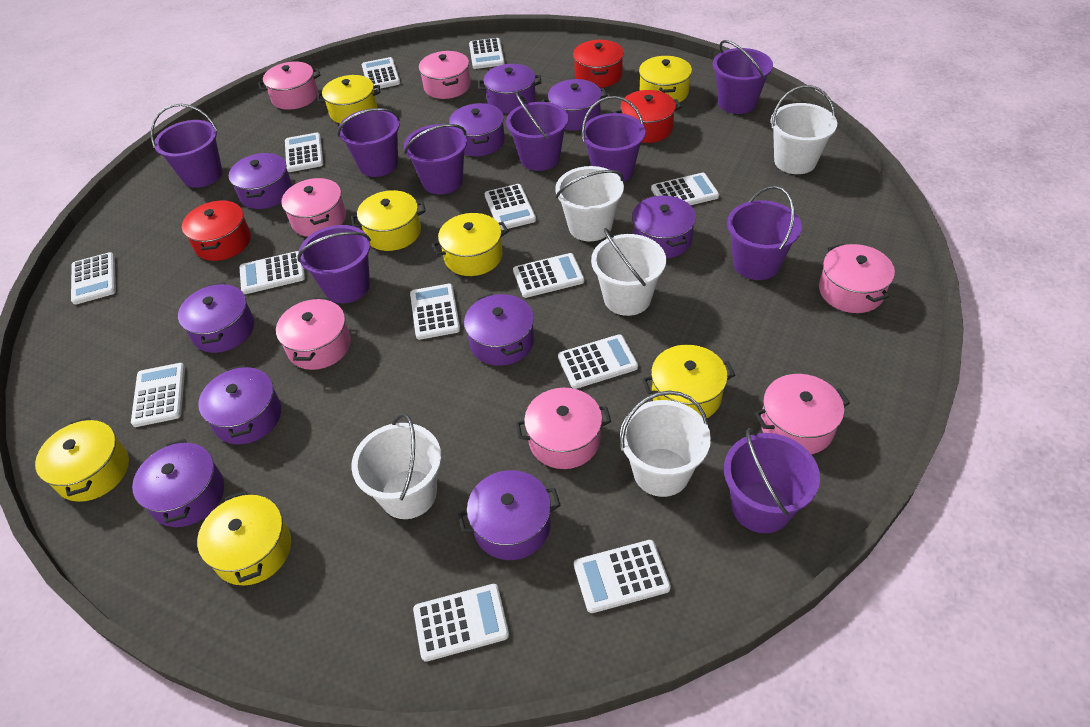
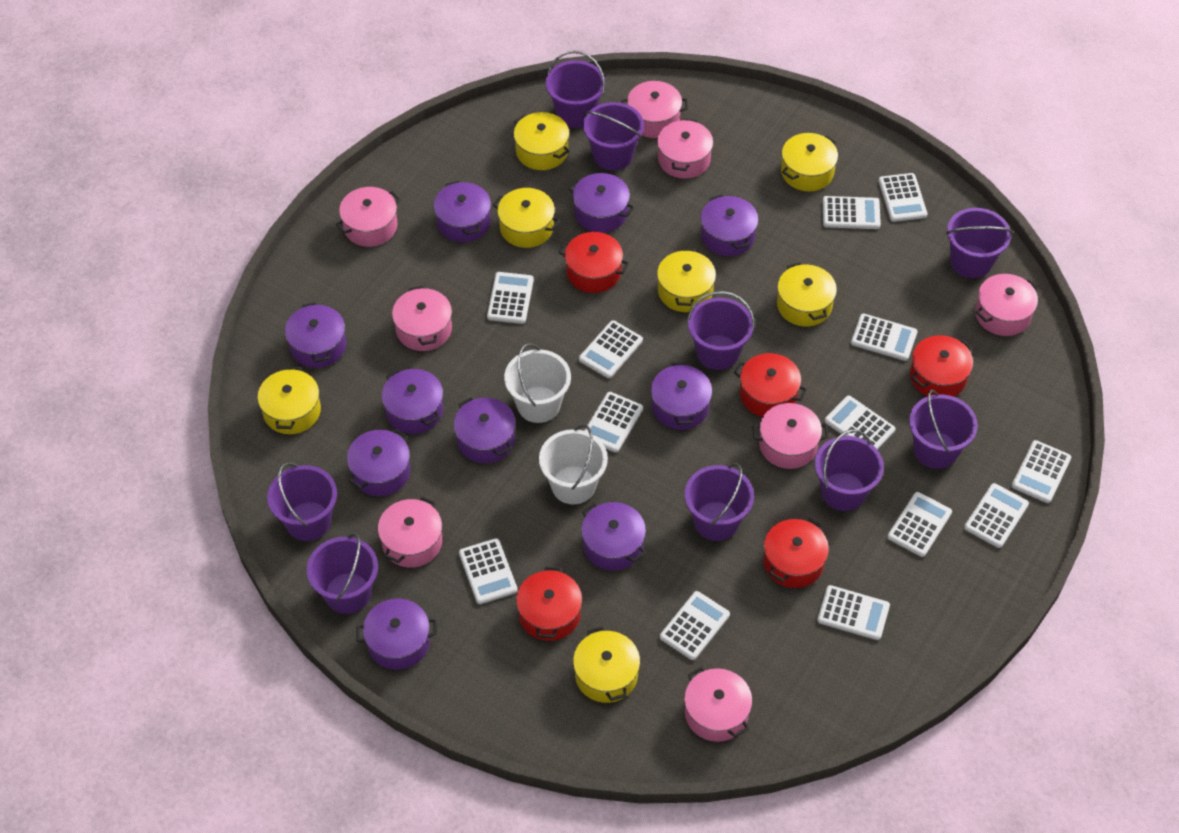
pink pot: [258,61,320,110] [276,298,351,370] [281,178,346,237] [419,51,471,99] [516,388,611,469] [755,374,850,454] [819,244,895,313] = 7 -> [336,187,401,247] [378,497,442,568] [392,286,452,351] [621,81,688,138] [657,118,713,179] [684,667,752,742] [753,403,829,469] [975,274,1039,336] = 8
red pot: [182,200,251,261] [573,40,624,88] [614,90,682,143] = 3 -> [516,566,582,641] [559,232,629,293] [734,353,807,417] [763,518,829,588] [910,335,973,397] = 5
white bucket: [351,413,441,519] [555,166,624,241] [591,228,666,316] [620,390,711,497] [771,85,837,174] = 5 -> [504,343,571,423] [539,424,608,504] = 2

